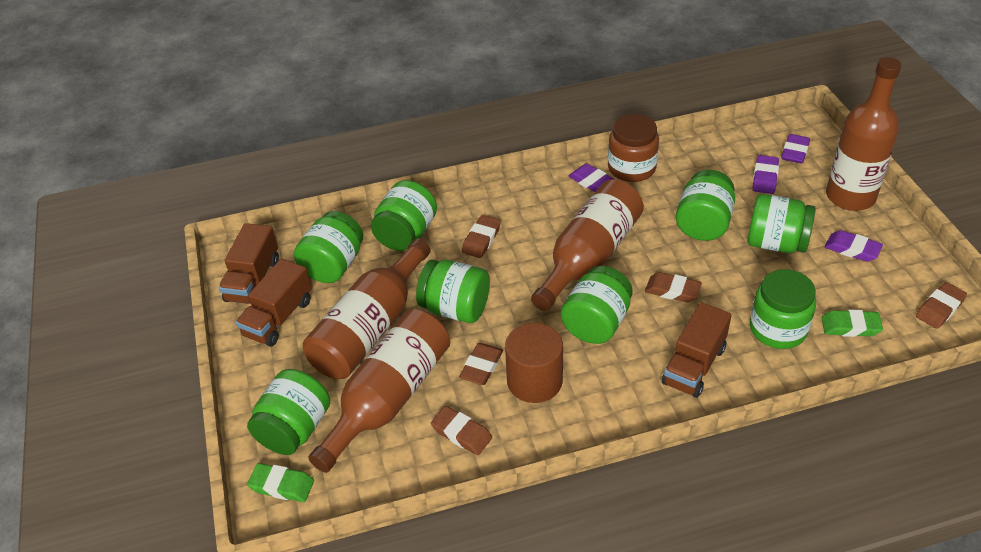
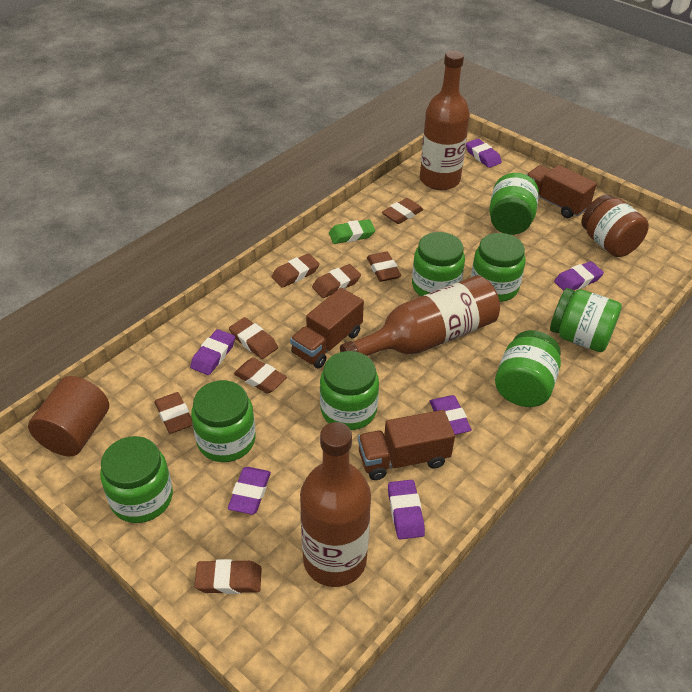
brown bottle: [303,238,431,379] [309,309,450,473] [531,179,644,311] [826,57,902,211] = 4 -> [300,422,371,587] [340,275,500,356] [420,50,470,190] = 3
brown eraser: [431,406,492,455] [459,343,503,385] [462,215,501,258] [645,272,702,302] [916,282,967,329] = 5 -> [154,392,193,434] [194,559,262,594] [229,317,278,359] [234,358,287,394] [271,253,320,288] [312,264,361,298] [367,252,401,282] [382,198,424,224] = 8
green eraser: [247,463,314,502] [822,310,883,337] = 2 -> [329,219,375,244] = 1
purple eraser: [568,163,613,192] [753,155,779,194] [782,134,810,164] [825,230,883,262] = 4 -> [190,329,235,375] [228,467,271,515] [388,480,425,539] [429,395,472,435] [466,139,502,168] [554,261,604,291] = 6

